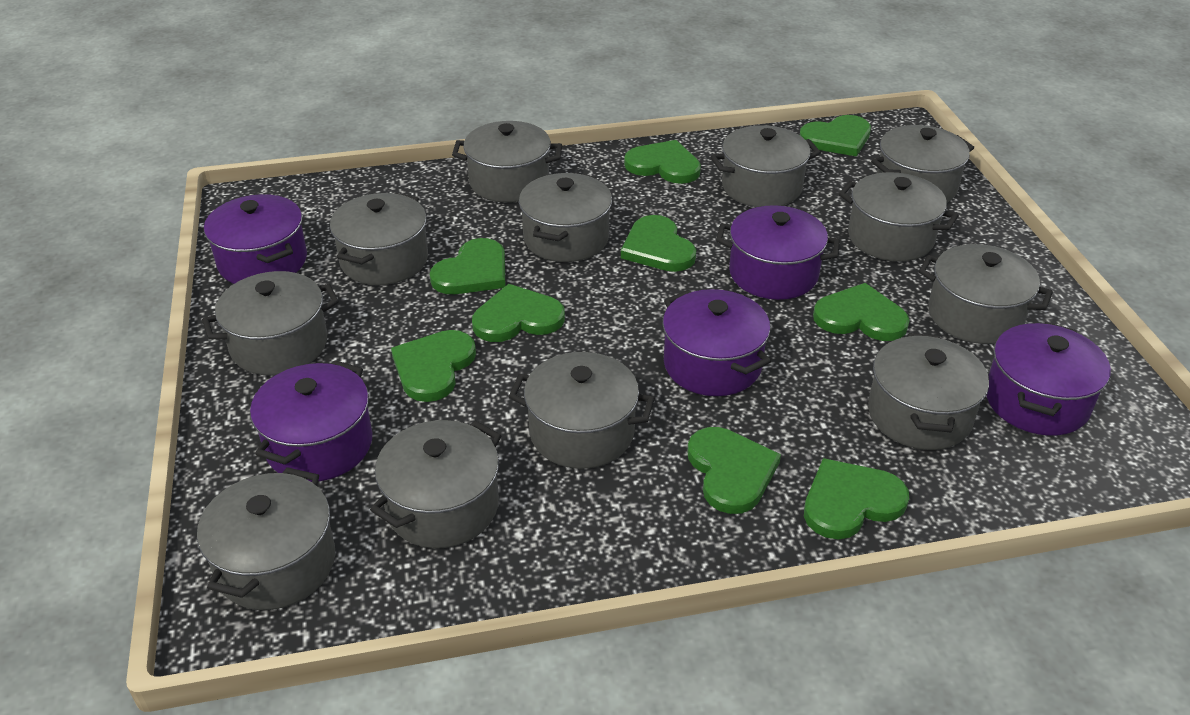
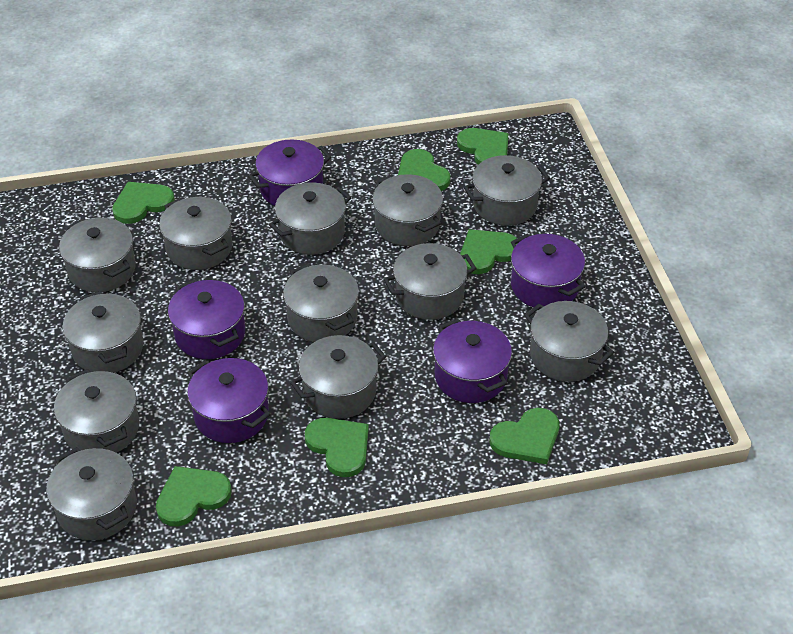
green heart: [391,330,476,402] [430,238,505,294] [472,284,565,342] [621,215,696,272] [624,140,701,184] [687,427,781,514] [800,115,871,157] [804,458,909,539] [813,283,910,341] = 9 -> [112,182,175,224] [156,466,232,526] [305,418,369,477] [398,149,450,191] [457,128,509,165] [460,229,518,274] [489,408,559,464] = 7

